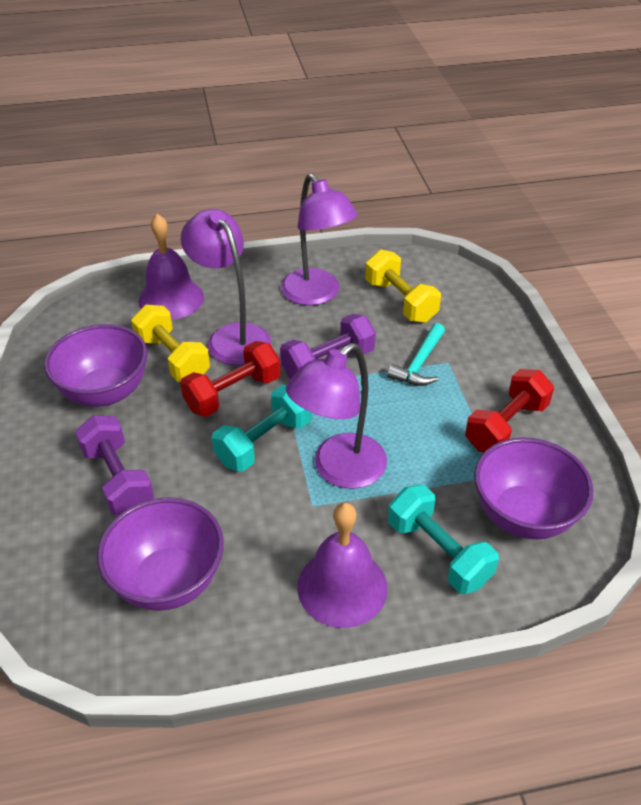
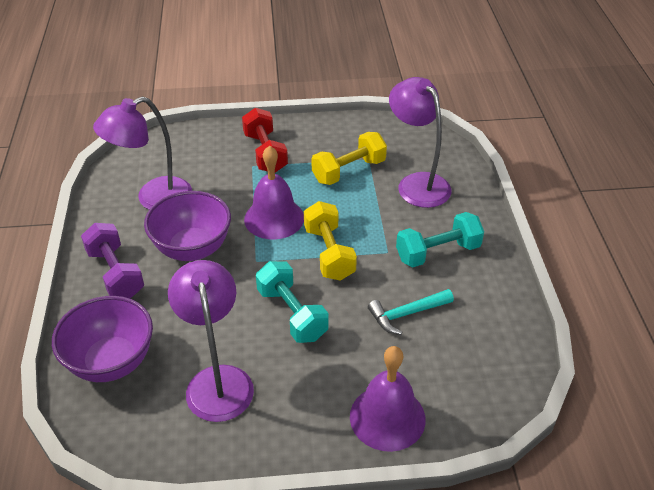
purple bowl: [44,324,147,407] [97,497,224,611] [474,437,594,539] = 3 -> [52,296,153,382] [144,191,231,261] = 2
purple dumbbell: [75,415,154,515] [280,314,376,379] = 2 -> [81,223,144,299] = 1
red dumbbell: [180,341,281,417] [465,369,554,452] = 2 -> [242,108,288,172] = 1

